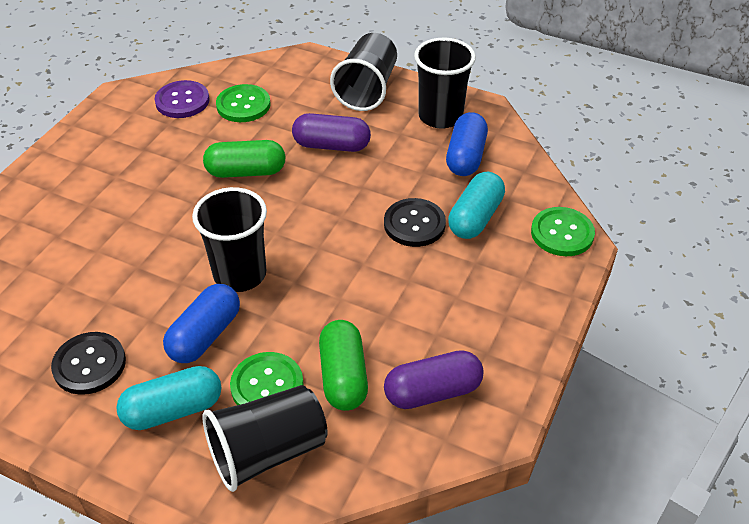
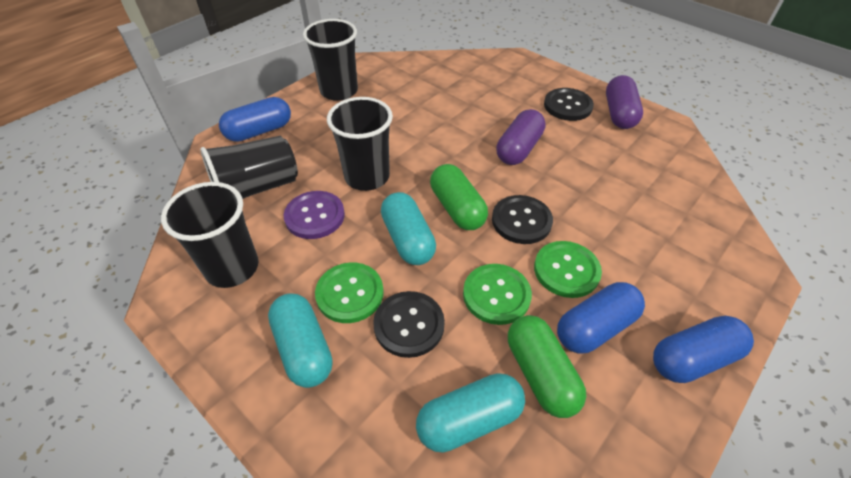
black button: [51,332,126,395] [384,198,446,247] = 2 -> [373,291,445,358] [492,195,553,244] [544,88,594,121] = 3
blue capsule: [163,284,240,363] [446,112,488,176] = 2 -> [219,97,291,142] [557,282,645,354] [653,316,754,383] = 3
turquoise capsule: [116,366,221,430] [448,172,505,239] = 2 -> [268,293,333,388] [381,192,436,265] [416,373,525,453] = 3

